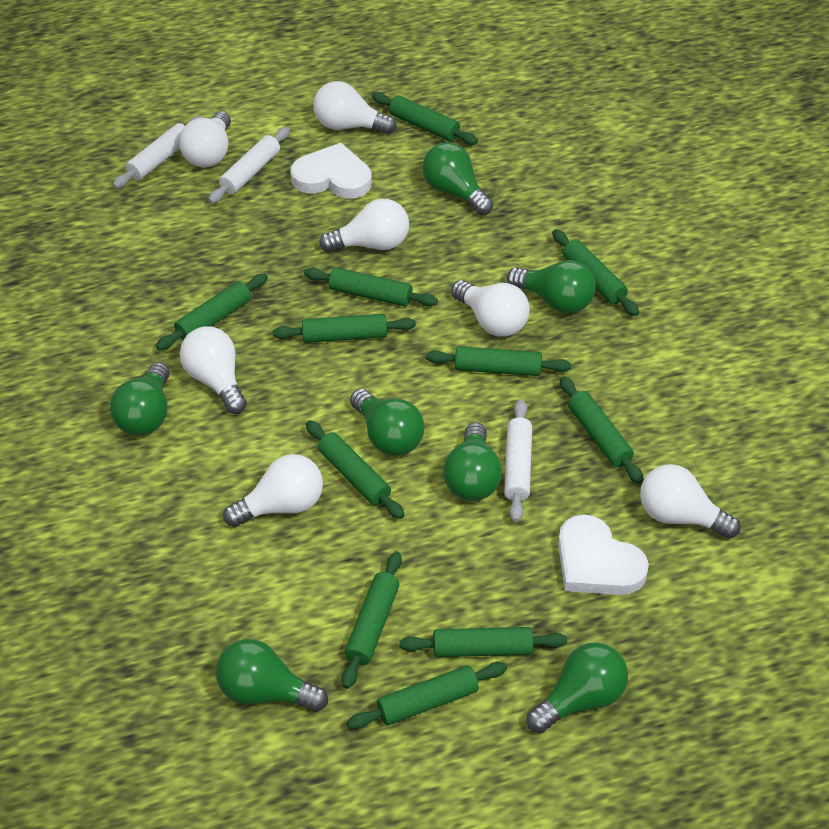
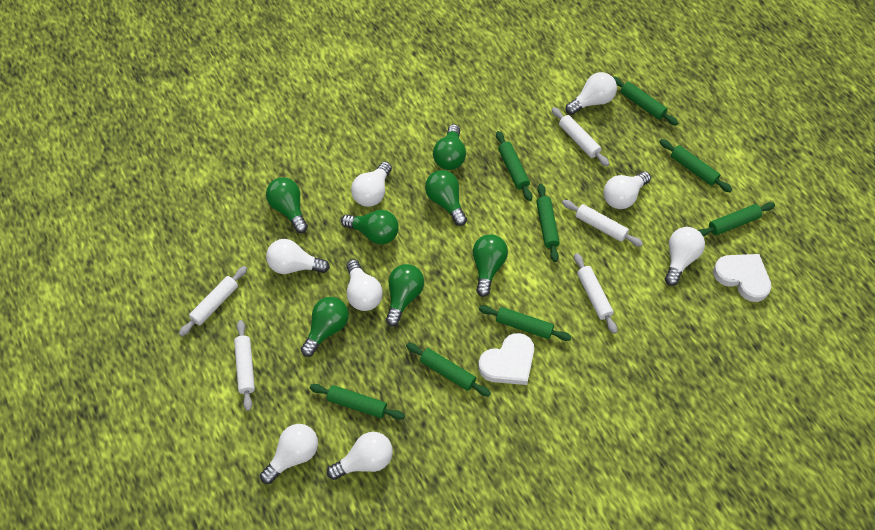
green rolling pin: [156,273,268,350] [273,314,416,343] [304,267,438,306] [306,420,405,519] [342,551,402,689] [347,662,507,729] [372,92,478,145] [399,627,567,657] [426,346,571,376] [552,229,639,316] [560,376,644,484] = 11 -> [310,384,405,420] [406,343,491,397] [479,305,571,341] [496,131,532,201] [536,184,560,262] [612,76,678,126] [660,139,732,192] [698,202,775,237] = 8
white light bulb: [179,111,231,167] [180,326,247,414] [223,454,323,527] [313,81,396,135] [319,199,409,252] [451,280,530,337] [640,464,741,539] = 7 -> [260,424,318,484] [266,239,330,274] [327,432,393,480] [346,259,383,311] [351,162,392,207] [565,72,617,115] [604,171,651,209] [665,227,705,286] = 8
white rolling pin: [113,116,203,189] [208,127,290,204] [504,399,532,522] = 3 -> [179,266,247,336] [234,320,255,411] [552,107,609,166] [562,200,643,246] [574,253,617,334] = 5

